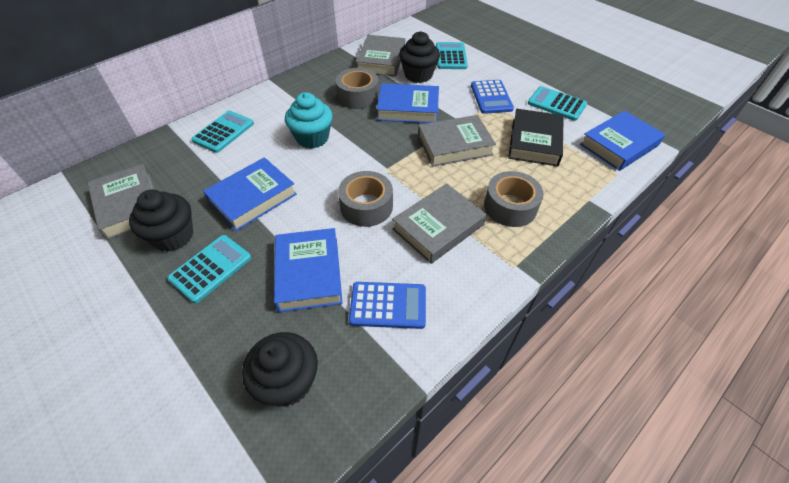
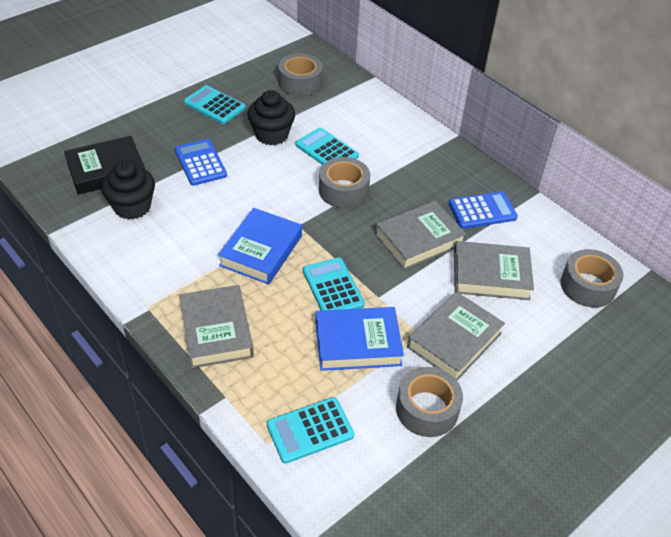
black cupcake: [129,190,193,252] [242,332,318,407] [399,31,440,83] = 3 -> [101,161,155,219] [247,90,295,145] = 2
blue book: [203,157,297,231] [274,228,343,312] [377,83,439,123] [580,111,665,171] = 4 -> [218,208,302,285] [315,307,404,371] = 2
grey tape: [336,68,379,109] [338,171,393,227] [484,171,544,227] = 3 -> [278,53,323,96] [319,157,370,208] [396,367,463,437] [561,249,624,308] = 4
turquoise cupcake: [285,92,333,149] = 1 -> none = 0

